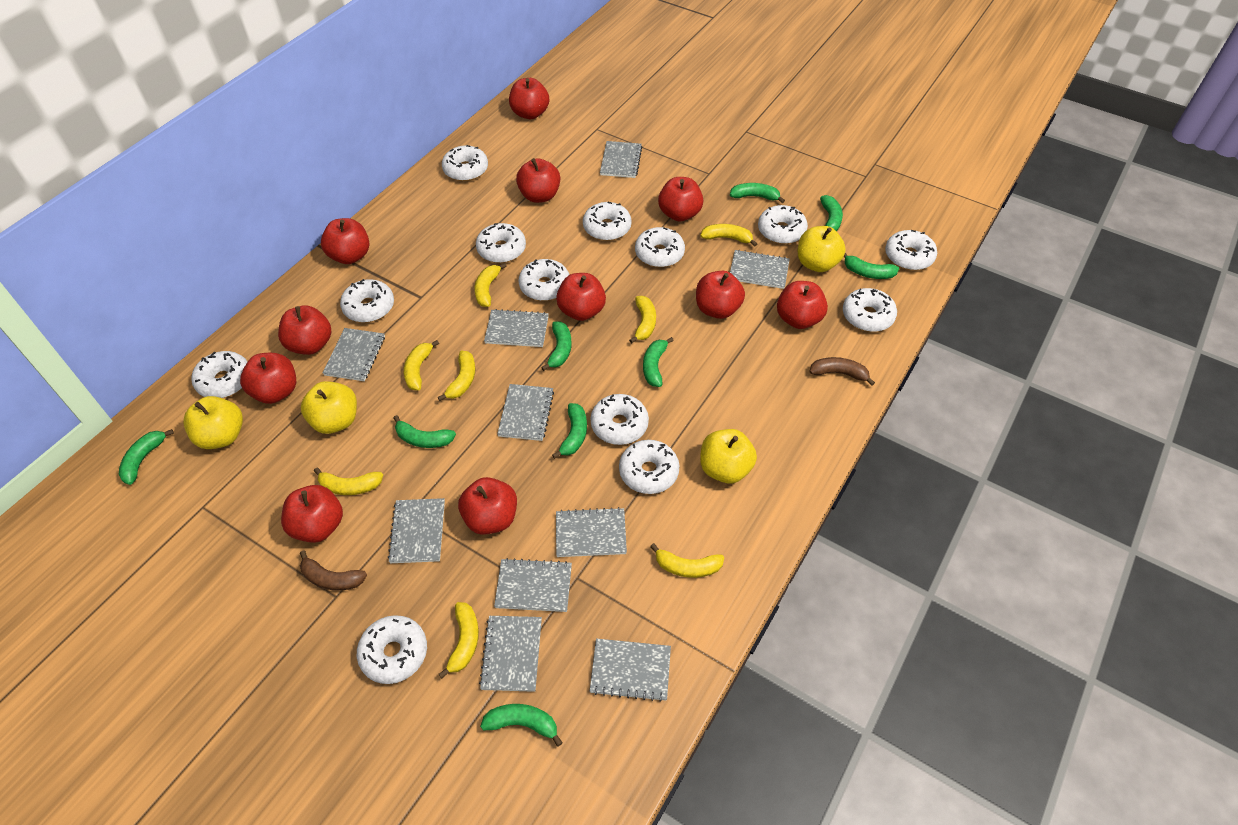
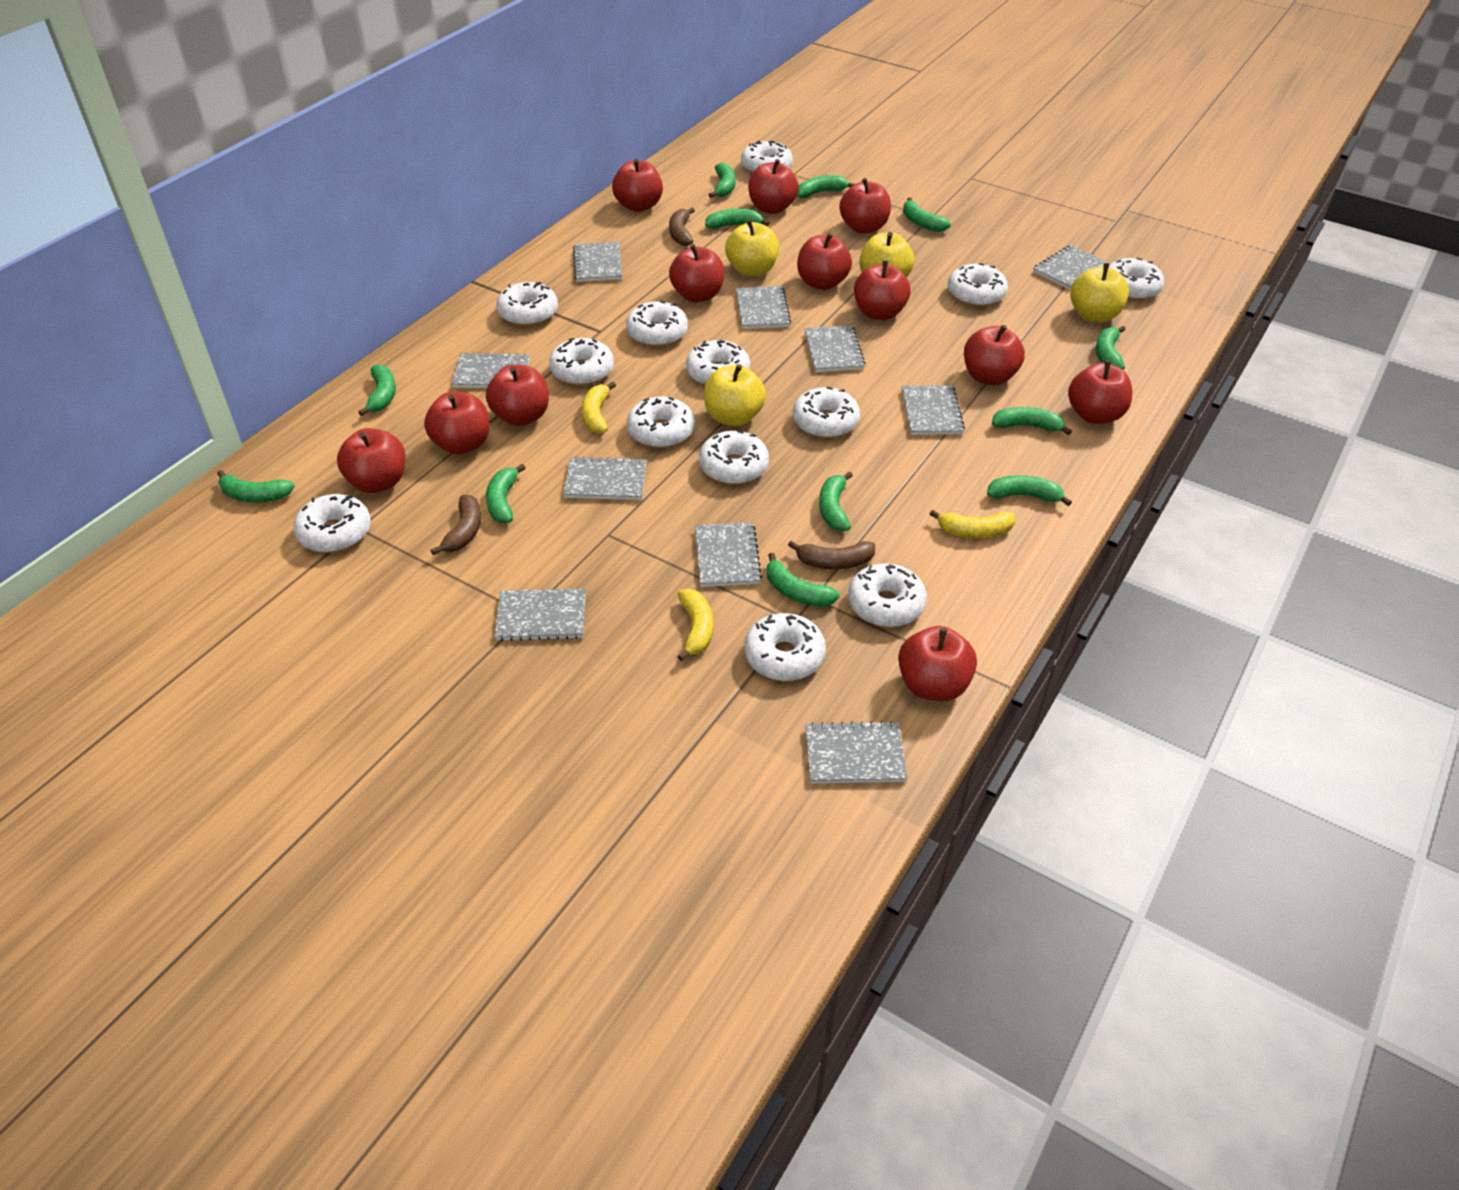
brown banana: [300,550,367,591] [809,357,875,386] = 2 -> [430,494,481,555] [669,208,695,246] [788,540,875,569] = 3
green banana: [119,429,174,485] [394,415,456,448] [480,704,563,747] [541,321,572,371] [552,403,587,459] [643,337,674,387] [730,183,785,203] [820,195,843,231] [844,253,899,279] = 9 -> [217,470,295,502] [358,364,396,416] [486,464,525,524] [705,208,770,229] [709,163,736,198] [767,553,840,607] [797,175,855,198] [819,471,853,531] [903,197,951,232] [987,475,1072,506] [992,407,1072,435] [1096,326,1125,370] = 12
red apple: [240,353,296,404] [278,305,331,355] [281,485,343,543] [321,218,369,264] [458,477,517,535] [509,78,549,119] [516,158,560,203] [556,273,606,321] [658,177,703,221] [696,271,745,319] [777,281,828,329] = 11 -> [337,428,405,493] [424,392,490,455] [486,364,549,426] [612,159,663,212] [669,244,724,302] [748,159,799,214] [797,233,852,290] [839,178,891,234] [854,260,911,320] [898,626,977,701] [964,325,1025,385] [1068,360,1132,424] = 12
yellow banana: [314,467,383,495] [404,340,439,390] [438,351,475,401] [439,602,479,678] [474,263,507,307] [629,296,656,343] [650,543,724,578] [700,224,757,247] = 8 -> [581,382,616,434] [678,589,713,661] [930,510,1016,538] = 3

